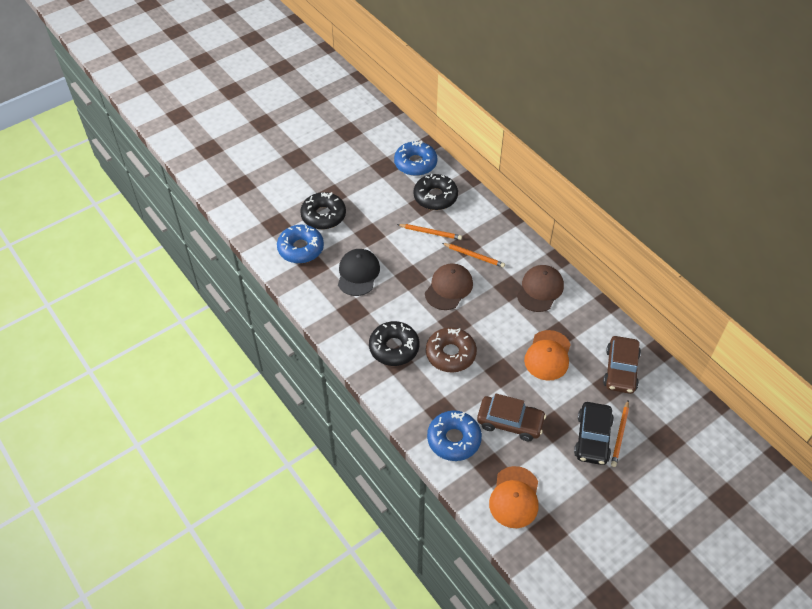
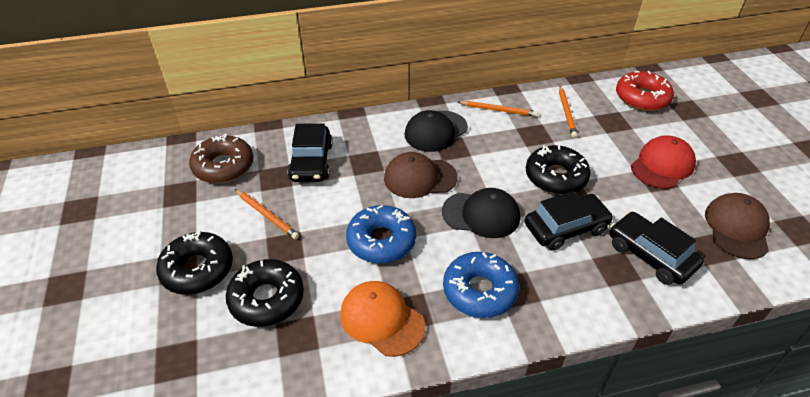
black cap: [338,249,380,296] = 1 -> [405,110,468,152] [442,188,520,238] = 2
black car: [574,402,614,465] = 1 -> [287,123,333,182] [525,191,613,251] [610,212,704,285] = 3
blue donut: [277,224,324,263] [394,141,437,176] [427,411,482,461] = 3 -> [346,205,416,263] [443,252,519,318] = 2
brown car: [477,394,546,441] [603,336,641,394] = 2 -> none = 0
orange cap: [489,466,538,528] [524,330,571,381] = 2 -> [340,281,425,357] = 1
red cap: none = 0 -> [631,135,696,189] = 1
red donut: none = 0 -> [616,71,674,111] = 1

